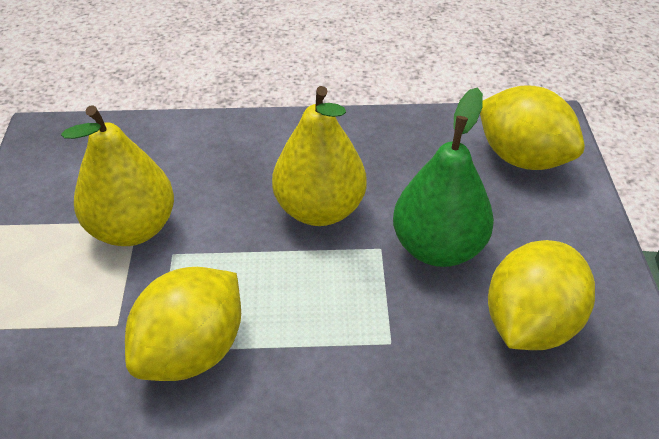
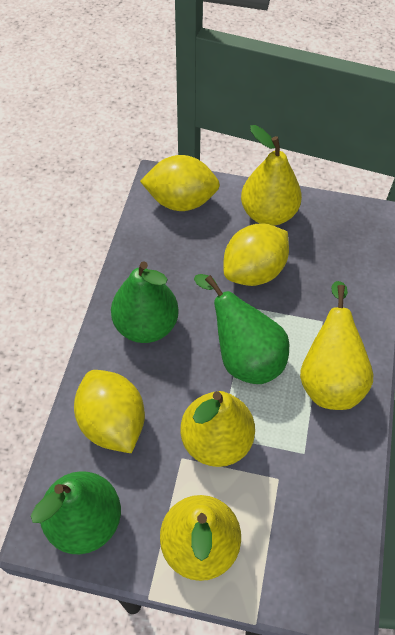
green pear: [393,87,494,267] = 1 -> [31,471,121,554] [111,261,179,343] [194,274,289,384] = 3
yellow pear: [61,105,174,246] [272,86,367,226] = 2 -> [160,495,241,581] [180,391,255,467] [241,125,302,226] [300,281,373,410] = 4

